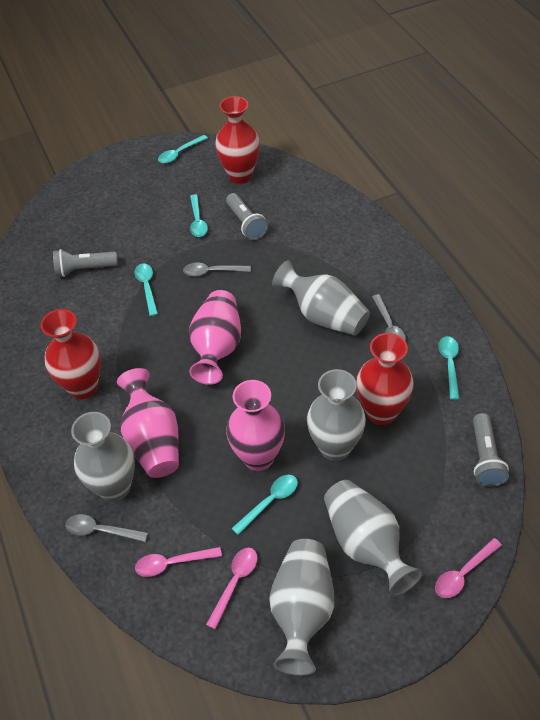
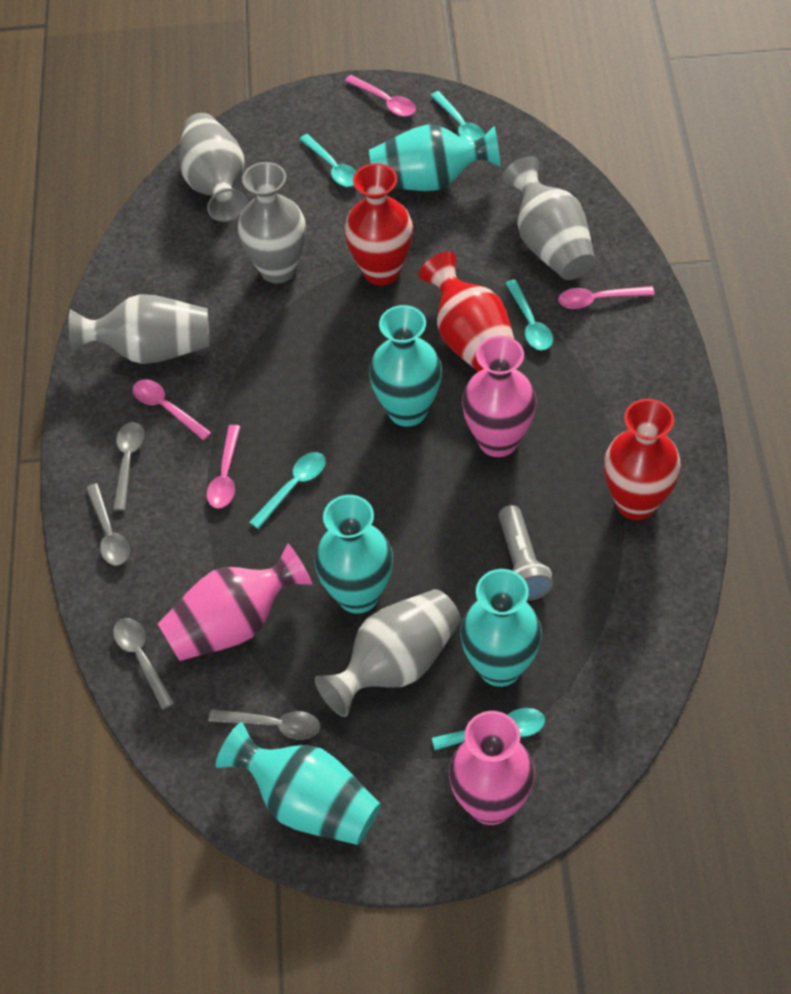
grey flashlight: [53,249,118,277] [226,193,268,240] [473,413,509,487] = 3 -> [499,505,553,601] = 1
grey spoon: [65,514,148,542] [183,262,251,276] [372,294,406,341] = 3 -> [86,483,130,566] [113,422,144,511] [113,618,175,710] [208,709,320,740] = 4
pink spoon: [135,547,222,577] [206,547,257,629] [435,538,502,598] = 3 -> [132,379,212,440] [207,425,241,508] [345,75,416,116] [558,286,655,309] = 4
turquoise vase: none = 0 -> [216,722,381,845] [314,495,393,614] [369,124,501,191] [369,305,442,427] [460,569,542,687] = 5

